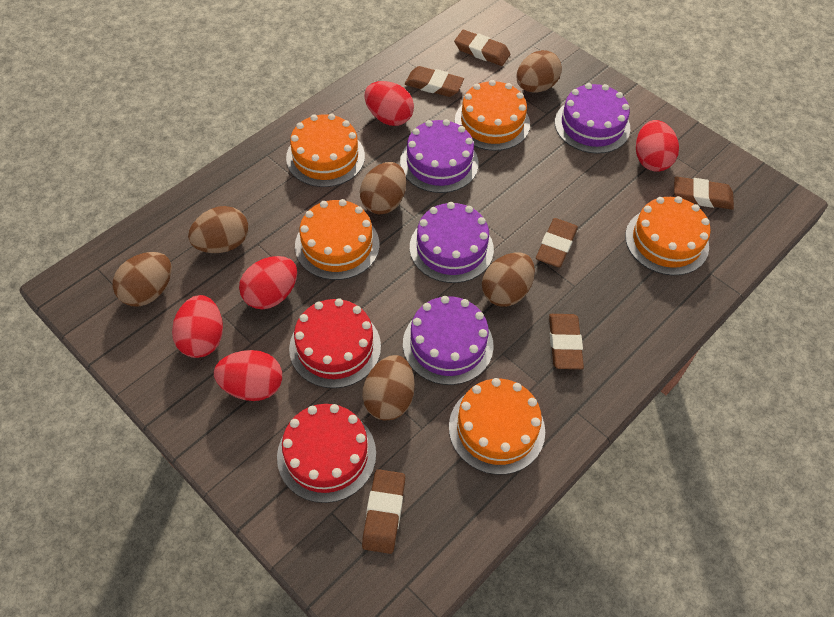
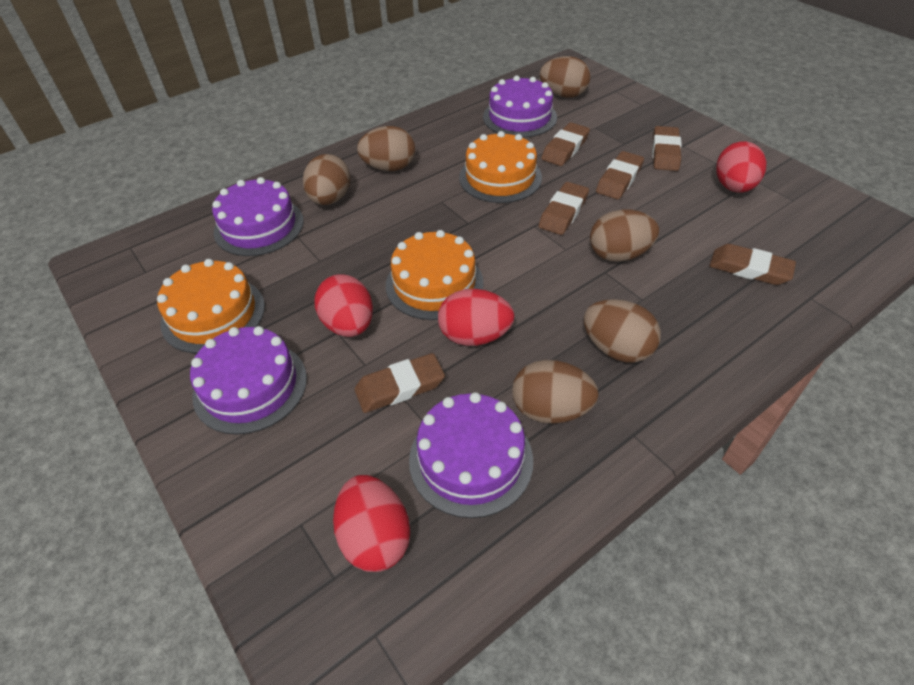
orange cake: [286,114,365,187] [295,199,379,280] [449,378,545,475] [455,80,530,151] [625,196,711,275] = 5 -> [157,259,265,353] [386,230,484,320] [459,131,542,203] = 3
red cake: [277,404,376,503] [289,298,381,388] = 2 -> none = 0
red egg: [172,295,223,358] [214,350,282,401] [239,256,297,309] [364,81,414,126] [636,120,679,172] = 5 -> [314,274,373,337] [333,475,411,572] [438,289,515,346] [716,141,767,193] = 4

